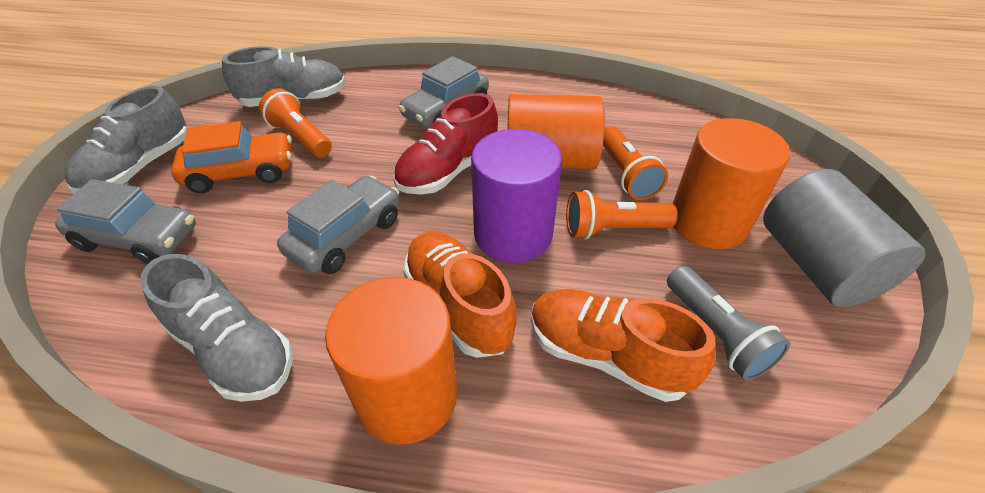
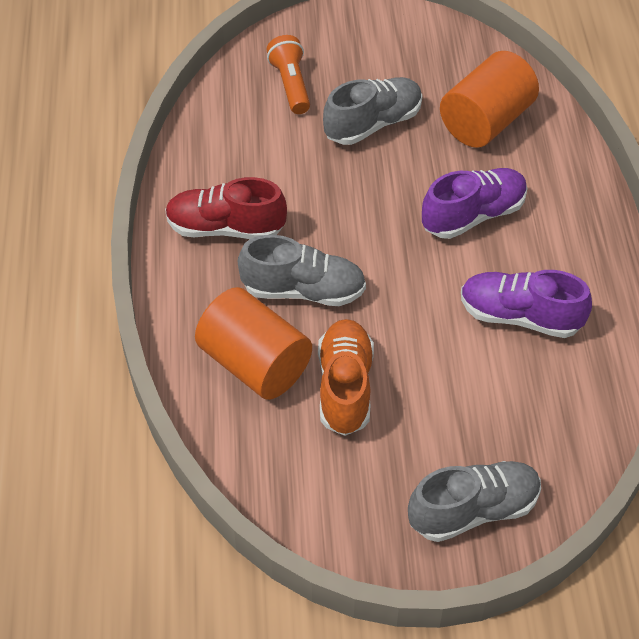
grey car: [55,179,196,264] [277,176,399,274] [398,56,489,128] = 3 -> none = 0
grey cylinder: [763,169,925,307] = 1 -> none = 0
grey flashlight: [667,266,791,380] = 1 -> none = 0
orange car: [171,121,292,193] = 1 -> none = 0
orange cylinder: [325,277,458,445] [507,94,605,169] [672,118,790,250] = 3 -> [195,287,312,400] [440,51,539,148] = 2
orange flashlight: [259,88,332,158] [566,190,678,239] [603,126,668,200] = 3 -> [267,35,310,114] = 1
orange shoe: [403,231,517,358] [531,289,716,402] = 2 -> [318,319,374,436] = 1
purple cylinder: [471,129,562,263] = 1 -> none = 0
purple shoe: none = 0 -> [422,168,528,239] [461,270,592,338] = 2

